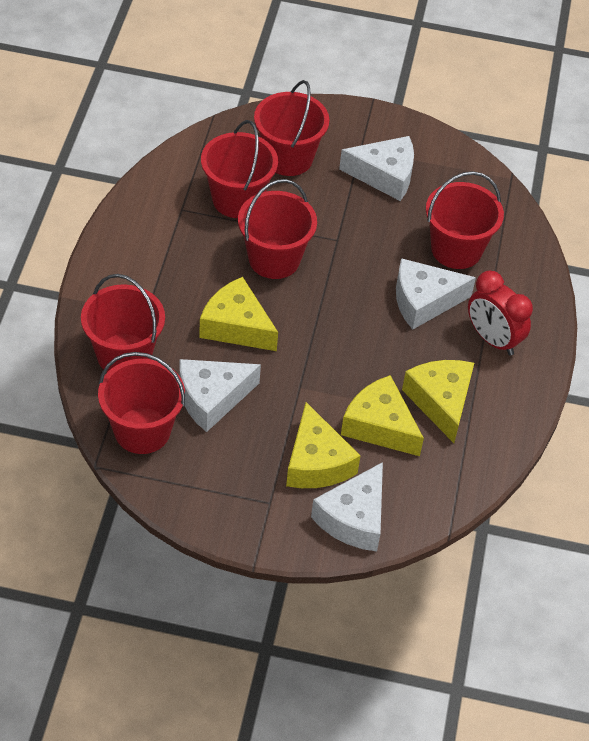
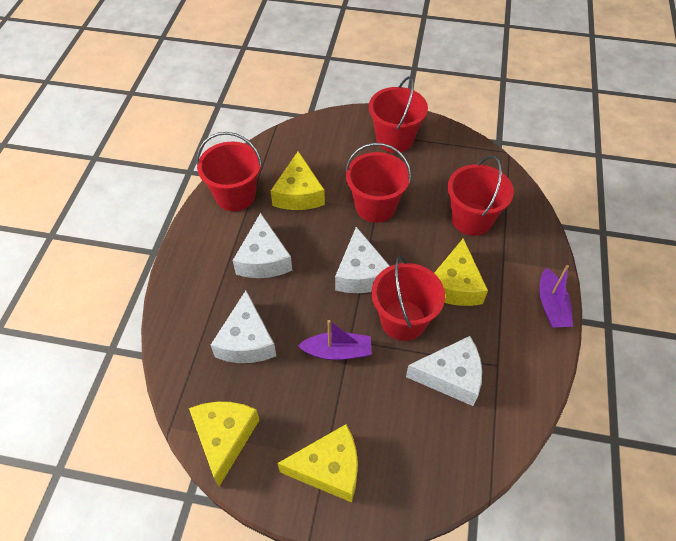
purple boat: none = 0 -> [298,320,371,360] [539,265,573,328] = 2
red bucket: [81,274,165,372] [98,352,185,454] [201,120,278,218] [238,179,317,279] [254,80,329,176] [426,171,504,269] = 6 -> [197,132,262,211] [345,143,411,223] [369,76,428,153] [371,256,445,341] [448,155,514,236] = 5
red clock: [468,271,533,356] = 1 -> none = 0

